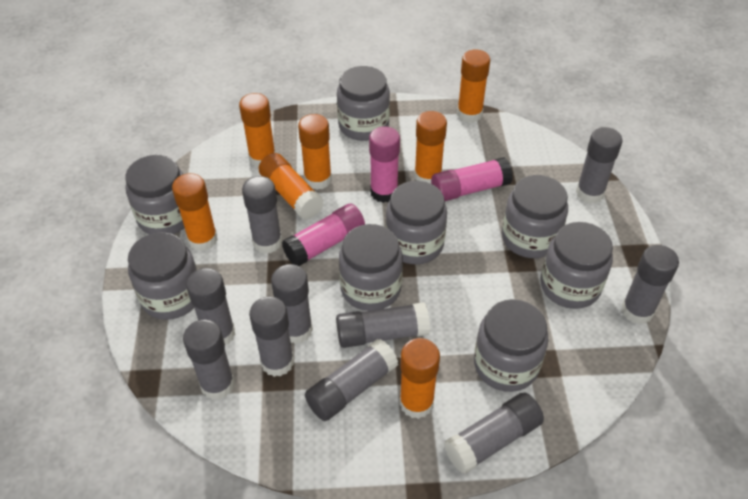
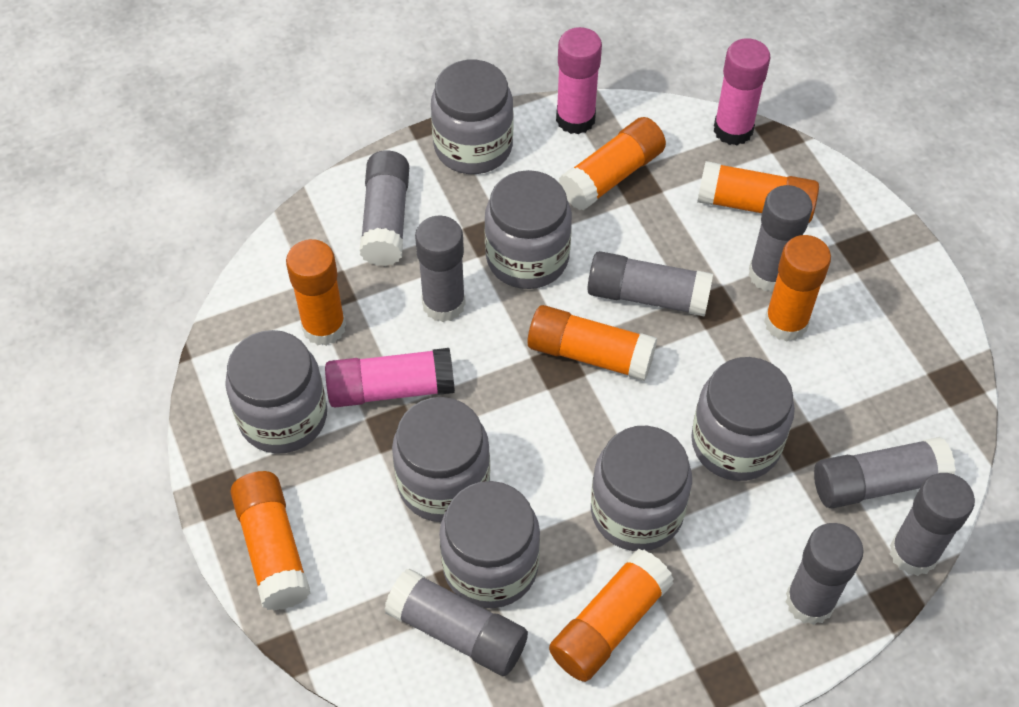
grey glue stick: [183,320,235,400] [186,268,235,345] [242,176,282,254] [249,297,294,377] [271,264,313,344] [305,339,398,421] [336,302,430,348] [444,393,544,474] [576,127,623,204] [622,245,679,324] = 10 -> [360,150,409,266] [384,569,528,676] [415,215,466,322] [587,251,713,317] [748,185,813,292] [786,523,863,625] [814,437,956,508] [890,473,975,576] = 8
grey jar: [125,155,185,234] [128,232,197,320] [337,66,390,141] [339,224,403,311] [386,181,447,264] [474,299,549,392] [502,175,568,258] [540,222,613,309] = 8 -> [225,330,327,454] [392,397,490,522] [431,60,513,174] [439,481,540,608] [485,170,572,289] [591,426,692,551] [691,357,795,481] = 7

